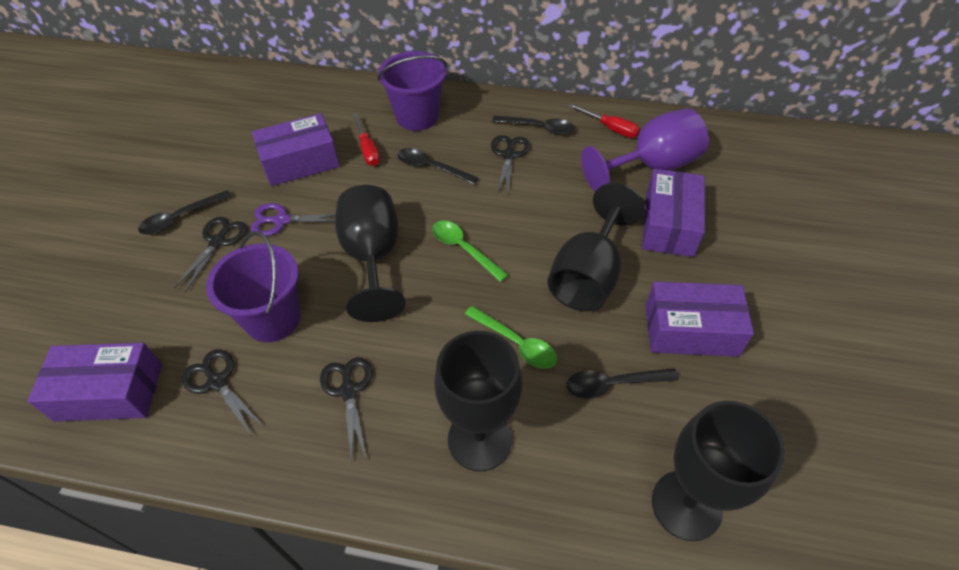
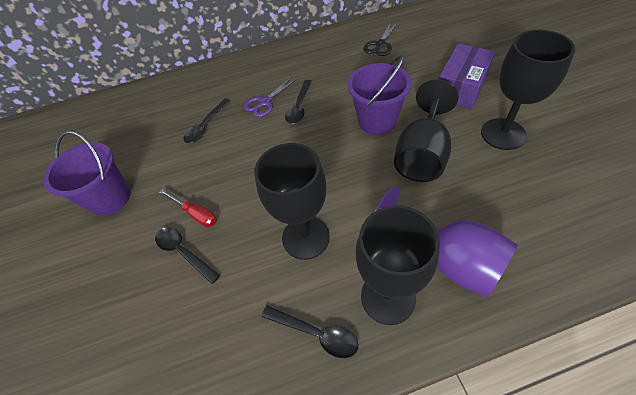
black scissors: [174,217,247,292] [181,349,263,436] [320,357,372,464] [491,135,530,193] = 4 -> [363,22,398,56] = 1
green spoon: [432,220,508,282] [465,306,557,369] = 2 -> none = 0
purple box: [27,343,162,421] [252,113,340,186] [642,169,705,257] [645,281,754,357] = 4 -> [439,44,495,109] = 1
red screwdriver: [353,113,380,166] [569,104,640,138] = 2 -> [159,189,217,227] = 1

